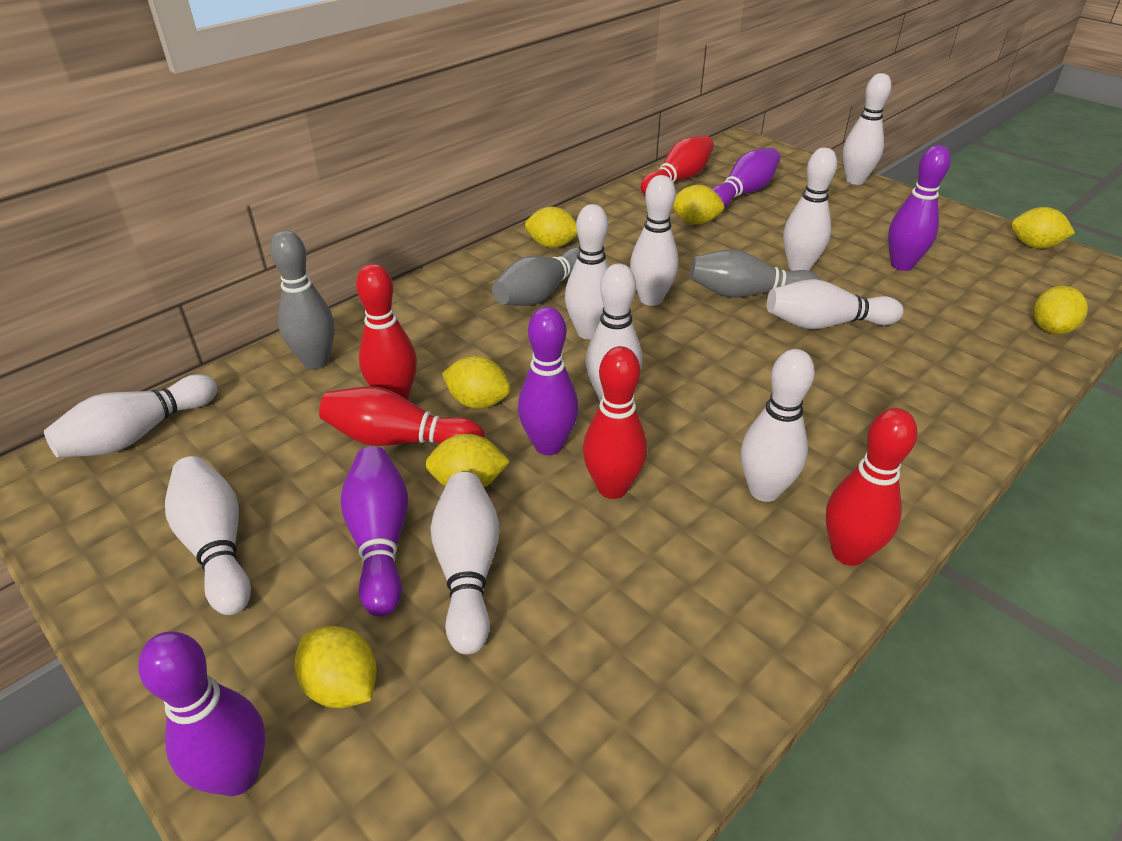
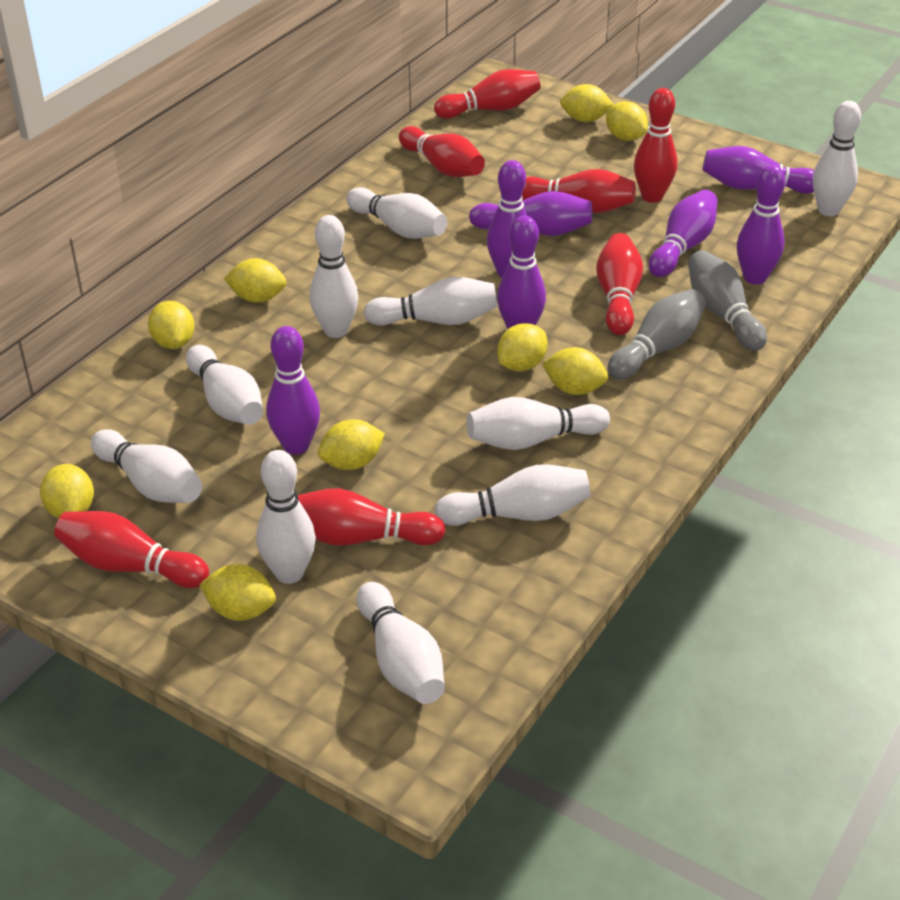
grey bowling pin: [270,230,335,369] [492,247,580,306] [690,250,820,298] = 3 -> [608,289,706,380] [688,250,767,351] = 2
purple bowling pin: [138,631,265,796] [340,446,408,617] [518,307,579,455] [712,148,780,208] [888,145,951,271] = 5 -> [266,326,320,455] [469,191,592,236] [487,160,527,278] [497,216,546,329] [649,190,718,277] [702,146,814,194] [737,165,785,285] = 7
red bowling pin: [319,386,484,446] [356,264,417,400] [583,346,647,499] [641,135,714,195] [826,408,918,566] = 5 -> [54,511,209,588] [297,488,446,546] [399,126,485,177] [434,69,540,119] [522,169,636,213] [596,233,643,335] [634,88,677,203] = 7
yellow lemon: [295,626,377,708] [425,434,510,487] [442,356,511,409] [525,207,578,248] [672,185,725,224] [1011,207,1075,248] [1033,286,1088,334] = 7 -> [40,464,94,519] [148,301,195,349] [199,564,276,621] [224,258,287,303] [318,419,385,470] [497,323,548,371] [542,347,608,395] [560,84,614,122] [606,101,648,141] = 9

